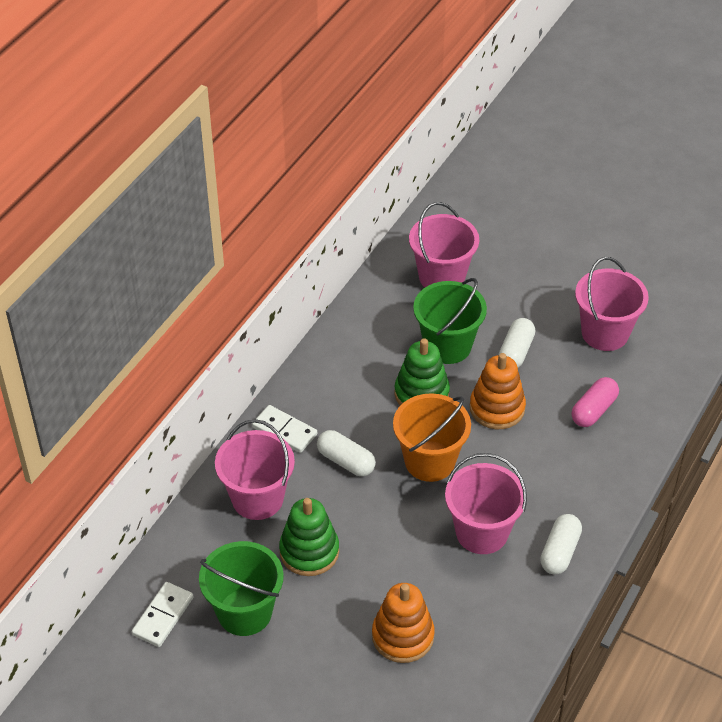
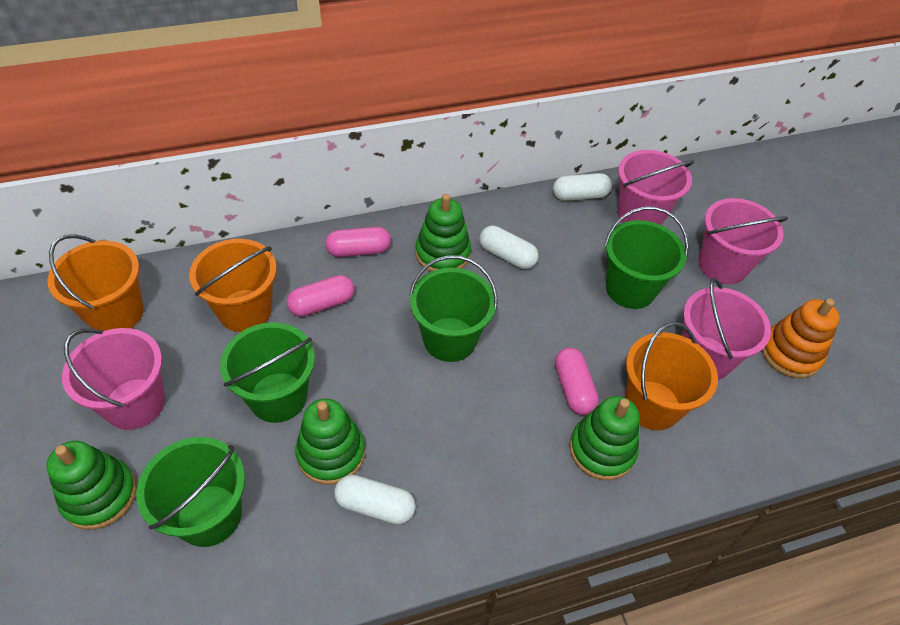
green bucket: [199,541,284,636] [413,278,487,364] = 2 -> [136,437,245,547] [220,322,315,423] [409,255,498,362] [604,207,689,309] = 4
green stacking toy: [279,498,339,576] [394,338,450,405] = 2 -> [46,441,137,530] [295,399,365,485] [415,194,471,272] [569,396,640,480] = 4
orange bucket: [393,393,471,482] = 1 -> [48,234,144,331] [189,239,277,332] [625,322,718,430] = 3
orange stacking toy: [372,583,434,663] [470,353,526,429] = 2 -> [762,298,840,379] = 1
pink capsule: [571,377,619,427] = 1 -> [287,275,354,317] [325,227,391,257] [555,348,599,415] = 3
white domino: [132,582,194,647] [252,405,317,453] = 2 -> none = 0

